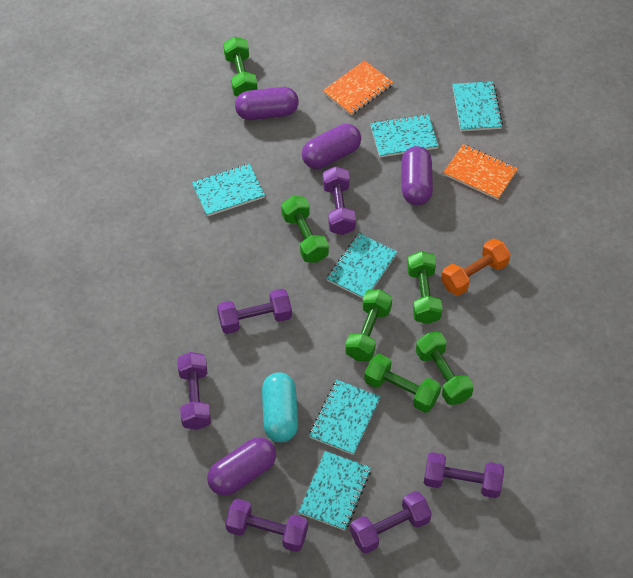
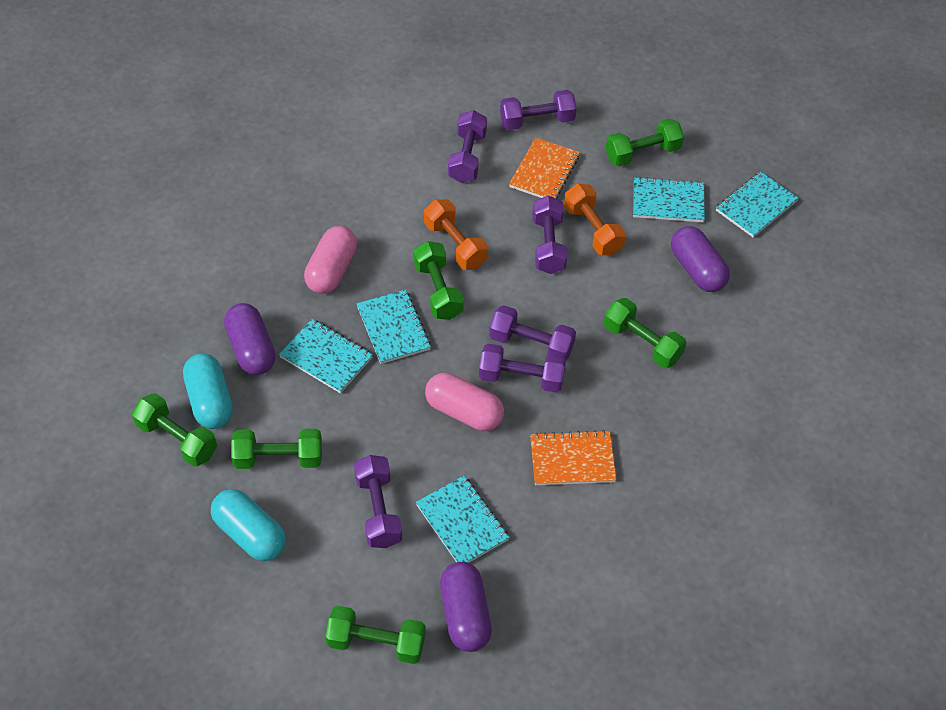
orange dumbbell: [441,238,511,296] = 1 -> [424,199,488,270] [564,184,626,255] = 2
pink capsule: none = 0 -> [304,226,357,294] [425,373,504,431] = 2
purple capsule: [207,437,276,496] [235,87,299,120] [302,124,361,169] [401,146,433,205] = 4 -> [224,303,276,375] [440,562,492,652] [671,226,730,292] = 3
turquoise capsule: [262,372,298,442] = 1 -> [183,353,233,429] [211,489,286,561] = 2
turquoise notebook: [192,164,265,217] [298,451,371,531] [309,380,381,455] [327,233,397,299] [370,114,439,157] [452,81,503,131] = 6 -> [279,319,373,393] [357,290,431,364] [416,476,509,563] [633,177,705,222] [716,172,799,237] = 5

